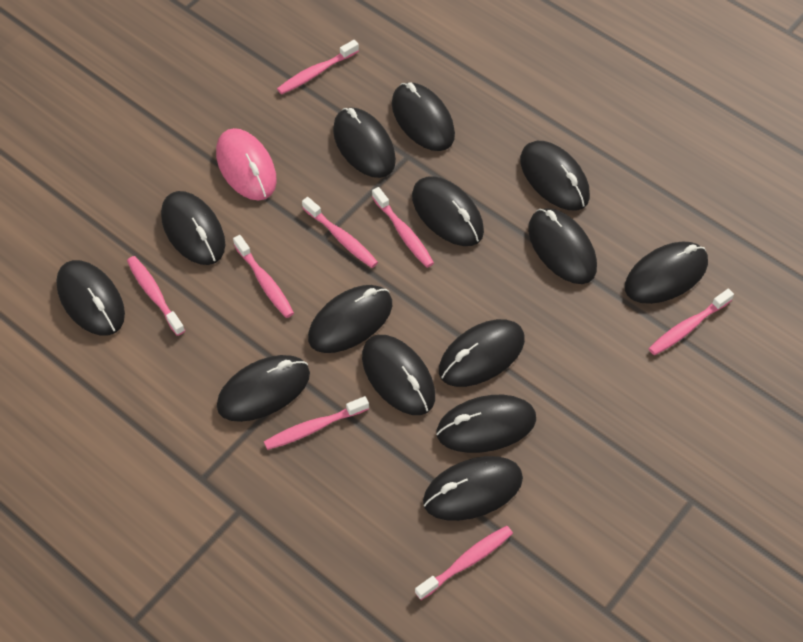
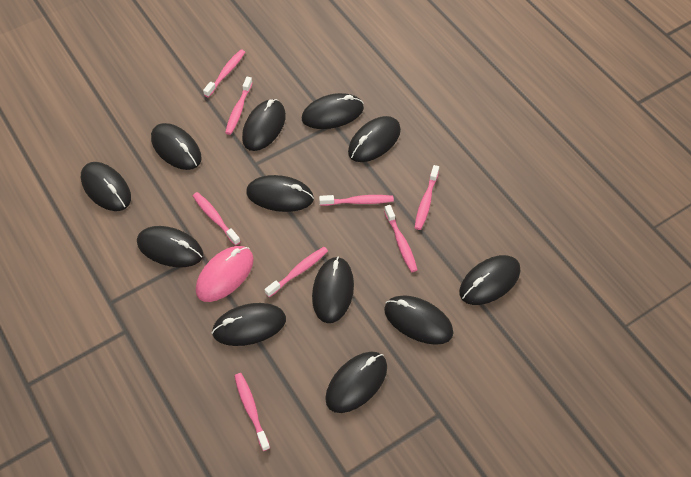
black mouse: [56,260,125,336] [161,191,225,265] [217,355,310,422] [308,285,392,353] [333,107,396,178] [362,335,435,415] [392,82,455,151] [412,176,484,246] [423,456,523,521] [436,395,536,453] [439,319,525,387] [520,141,590,210] [528,208,597,284] [625,241,708,304] = 14 -> [81,162,131,211] [137,226,203,267] [151,123,201,170] [212,303,286,346] [242,99,286,151] [246,175,314,212] [302,93,364,129] [312,256,354,323] [325,352,387,413] [348,116,401,162] [384,296,453,345] [459,255,520,305] = 12

